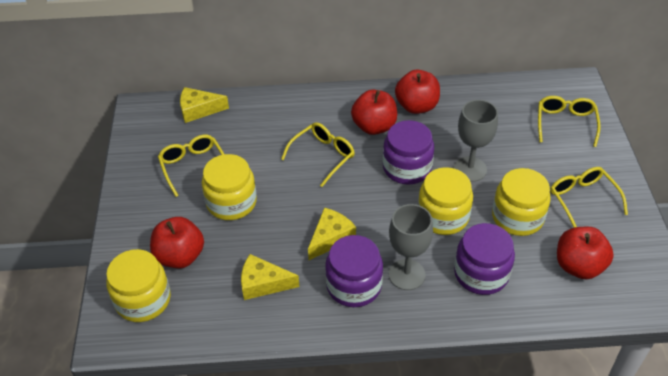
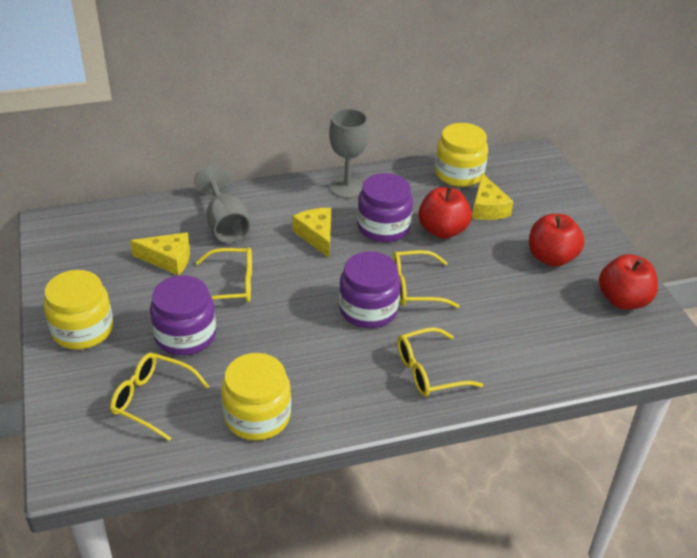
red apple: [150,217,204,269] [351,90,397,135] [395,70,440,114] [557,227,614,279] = 4 -> [418,187,472,239] [529,214,584,267] [599,254,658,310] = 3
yellow jar: [106,249,171,322] [202,154,257,220] [418,167,473,235] [492,168,551,236] = 4 -> [43,270,113,350] [221,353,291,440] [435,123,488,187] = 3

